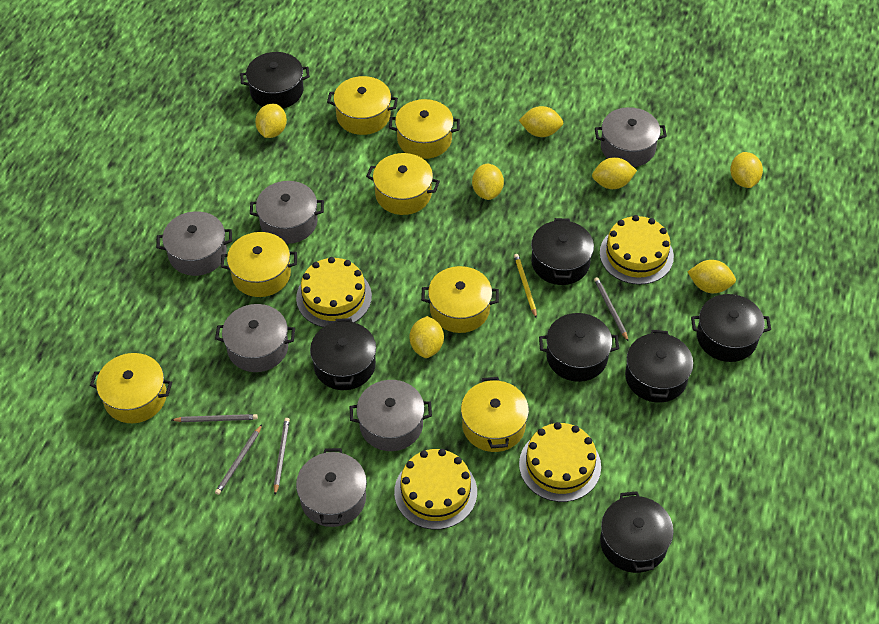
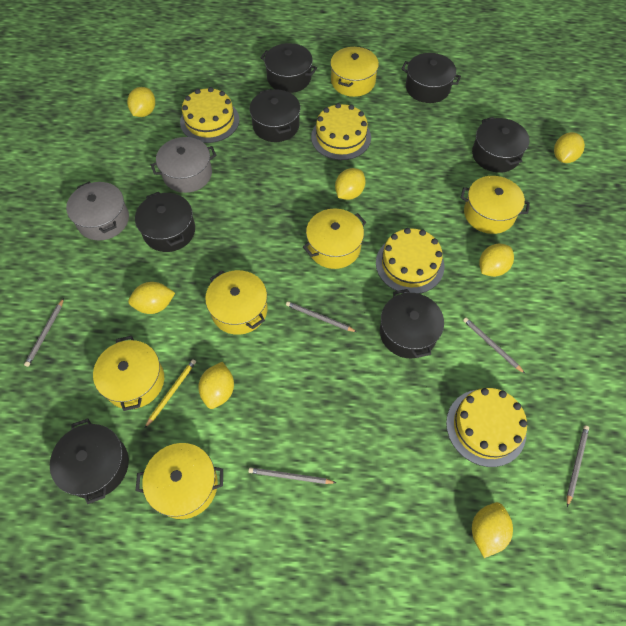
grey pencil: [172,414,258,422] [215,425,262,495] [274,418,290,495] [594,277,628,341] = 4 -> [24,298,64,367] [248,467,336,484] [286,301,357,332] [463,318,525,374] [567,425,589,507] = 5
grey pot: [157,211,232,276] [215,304,295,372] [250,181,324,244] [296,448,367,527] [350,380,432,451] [595,107,667,167] = 6 -> [66,182,129,240] [151,137,216,193] = 2
yellow pot: [90,353,172,423] [221,232,297,297] [327,76,398,135] [366,153,440,215] [389,99,460,159] [421,266,499,333] [461,377,529,452] = 7 -> [93,336,164,411] [136,443,223,519] [205,270,268,335] [303,209,366,269] [330,47,379,97] [461,176,530,234] = 6

